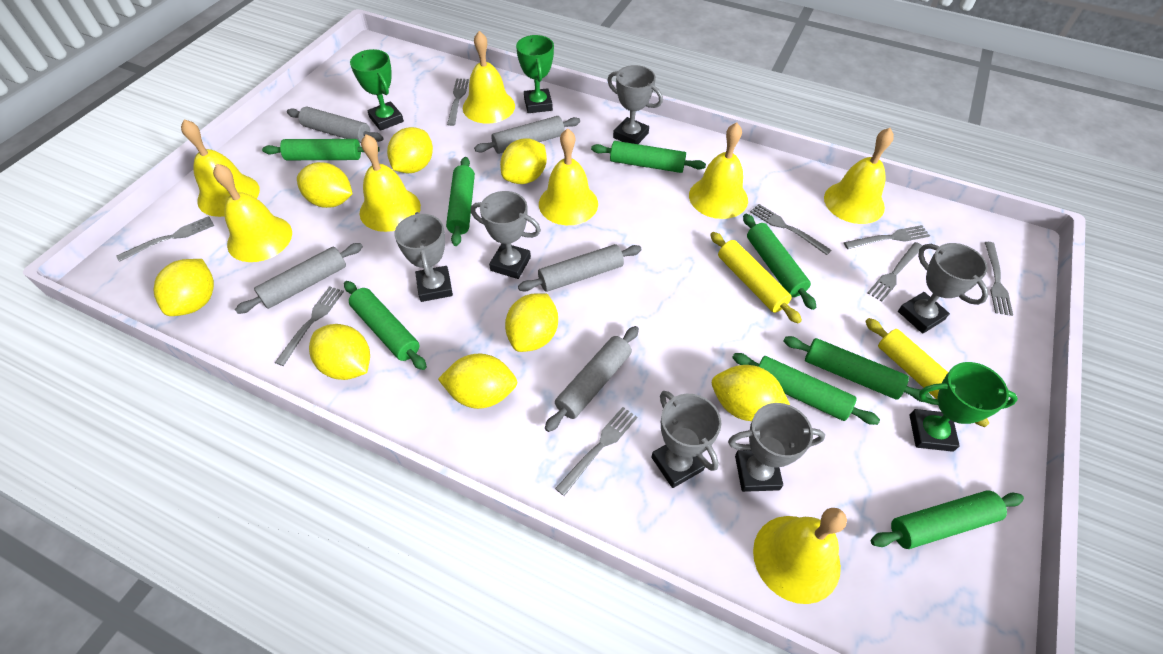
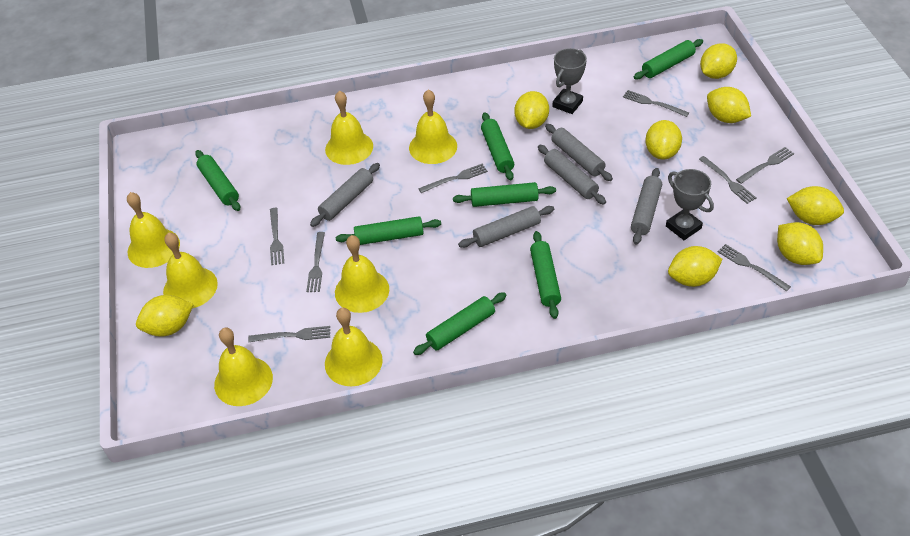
green rolling pin: [262,139,380,160] [344,281,427,370] [446,157,475,246] [591,141,706,173] [732,353,880,425] [743,214,816,310] [783,336,933,402] [871,490,1024,549] = 8 -> [195,150,240,211] [336,216,441,245] [413,292,507,355] [453,182,556,207] [481,112,514,181] [530,231,561,319] [634,39,703,80] = 7
green trophy: [350,49,404,131] [516,35,554,113] [909,362,1018,452] = 3 -> none = 0
grey trophy: [394,212,453,302] [471,191,541,279] [607,65,663,144] [651,391,721,488] [728,403,825,492] [898,243,988,334] = 6 -> [552,48,587,114] [666,169,714,240] = 2
yellow bell: [181,119,260,217] [213,164,292,262] [360,134,421,232] [463,31,515,123] [539,128,598,225] [689,122,748,219] [753,508,847,604] [824,128,894,224] = 8 -> [127,192,180,268] [163,232,218,308] [214,328,273,406] [325,91,373,165] [325,308,383,386] [335,235,389,313] [409,89,457,164] = 7
yellow rolling pin: [710,232,802,324] [865,318,990,427] = 2 -> none = 0

